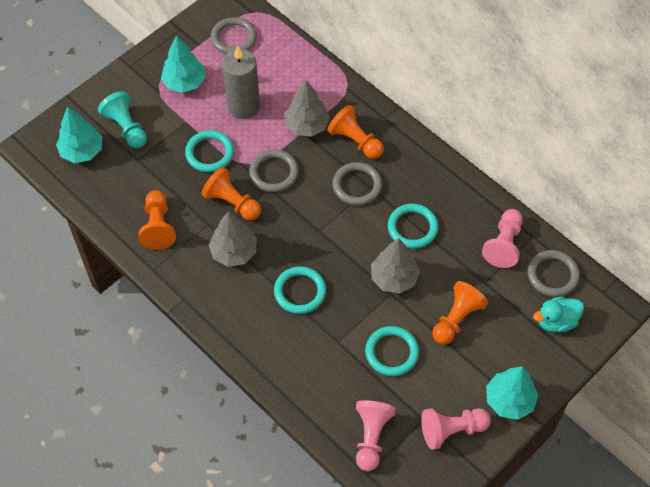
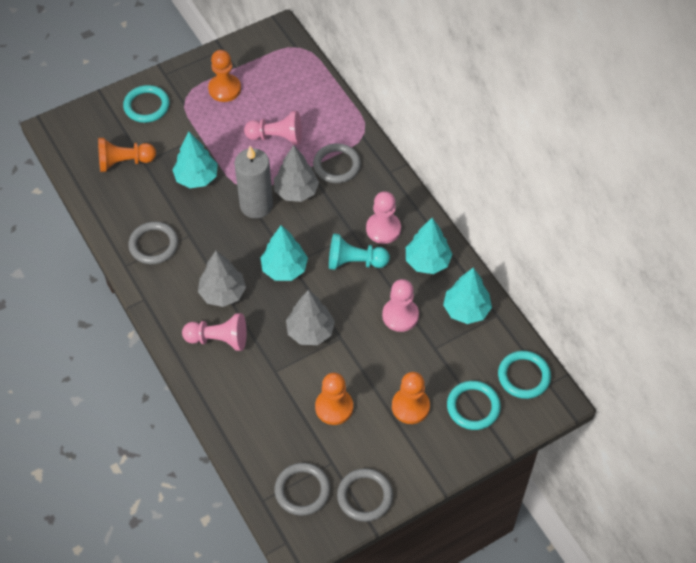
pink pawn: [356,400,396,471] [421,408,491,450] [482,209,523,268] = 3 -> [182,313,247,351] [244,111,302,145] [366,191,401,244] [382,279,419,332] = 4
turquoise duck: [533,296,584,332] = 1 -> none = 0
turquoise ring: [185,130,234,172] [274,266,326,314] [365,326,419,376] [388,204,439,249] = 4 -> [123,85,170,123] [447,381,501,430] [498,351,551,399] = 3
turquoise tree: [56,106,102,163] [161,35,206,93] [486,367,538,420] = 3 -> [172,132,218,188] [260,225,308,281] [406,218,453,274] [443,268,492,324] = 4

